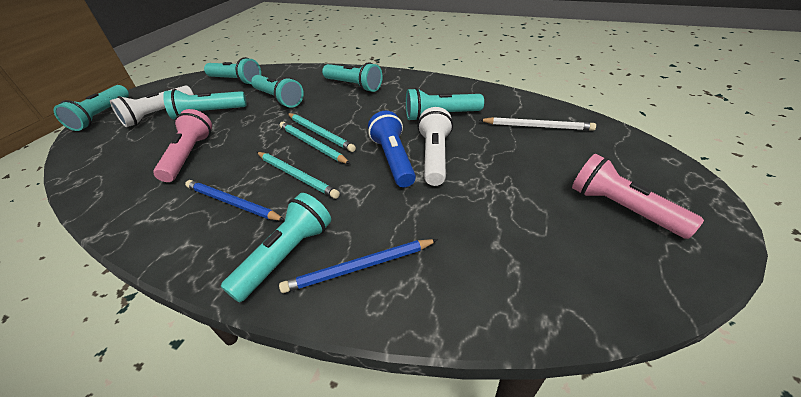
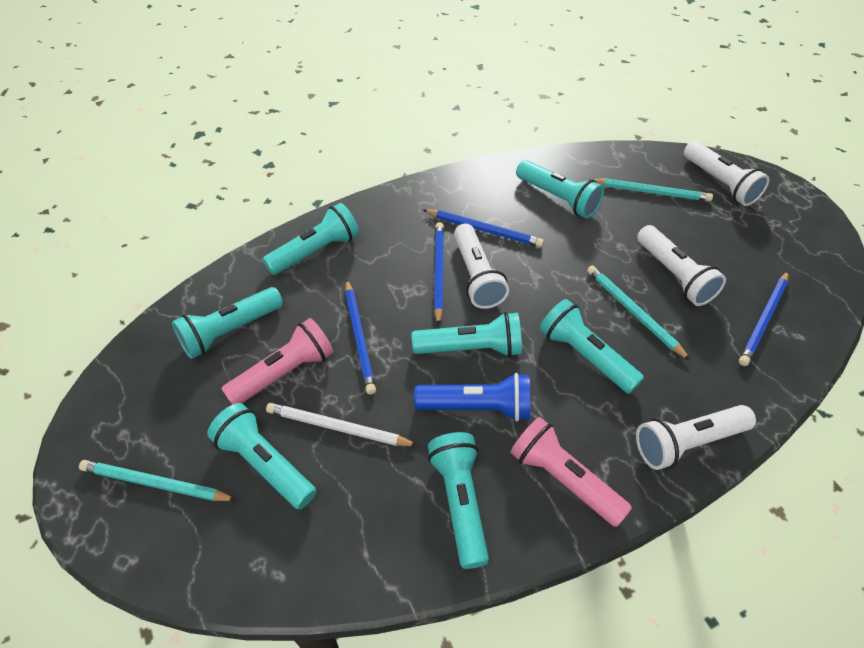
blue pencil: [185,180,285,221] [279,239,438,293] = 2 -> [345,280,376,395] [423,209,544,247] [434,222,444,326] [739,271,789,366] = 4
white flashlight: [110,85,194,127] [418,107,453,186] = 2 -> [454,223,509,309] [636,405,756,470] [637,225,726,306] [684,141,770,206] = 4

